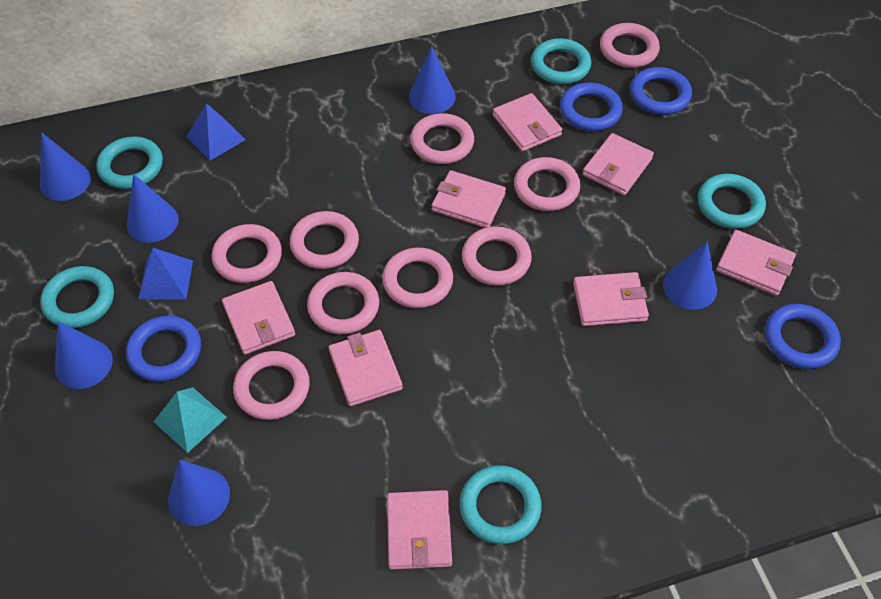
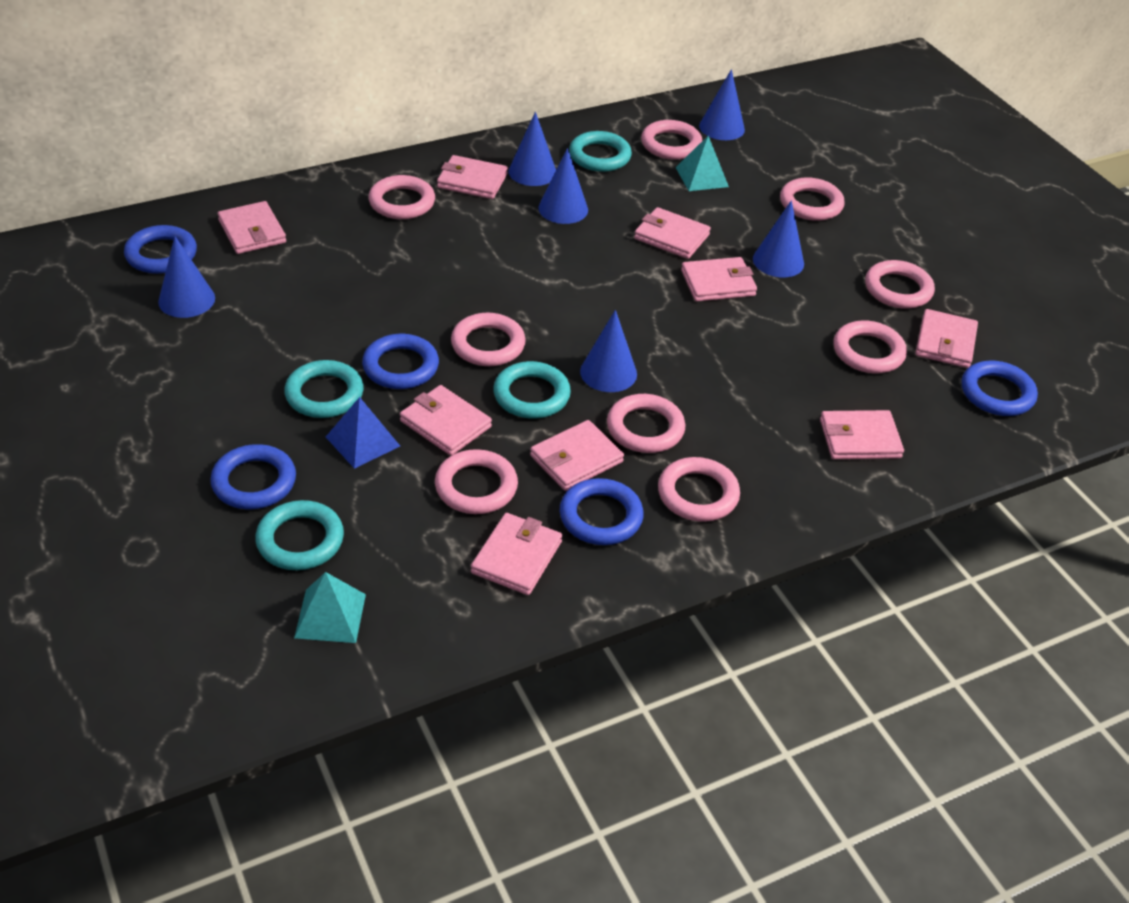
blue pyramid: [139,248,193,299] [186,103,246,161] = 2 -> [326,397,400,469] = 1
blue ring: [126,316,201,382] [560,82,623,131] [630,67,692,115] [765,304,841,369] = 4 -> [124,225,197,274] [210,444,296,509] [362,334,439,389] [560,478,644,545] [962,361,1038,416] = 5
pink wallet: [222,281,295,355] [329,330,403,406] [387,490,452,570] [432,170,506,228] [493,93,562,152] [573,272,649,326] [582,133,654,195] [716,230,796,296] = 8 -> [217,201,286,254] [400,385,492,456] [437,155,508,199] [471,513,562,595] [530,420,624,491] [634,207,711,259] [681,257,757,301] [820,410,904,459] [915,309,978,368] = 9
turquoise pyramid: [154,387,227,453] = 1 -> [294,572,366,643] [675,136,729,191] = 2
turquoise ring: [40,266,114,328] [96,137,163,189] [459,465,542,544] [531,38,591,84] [698,174,766,229] = 5 -> [255,500,344,570] [284,360,364,418] [493,361,571,419] [569,131,632,172] = 4

